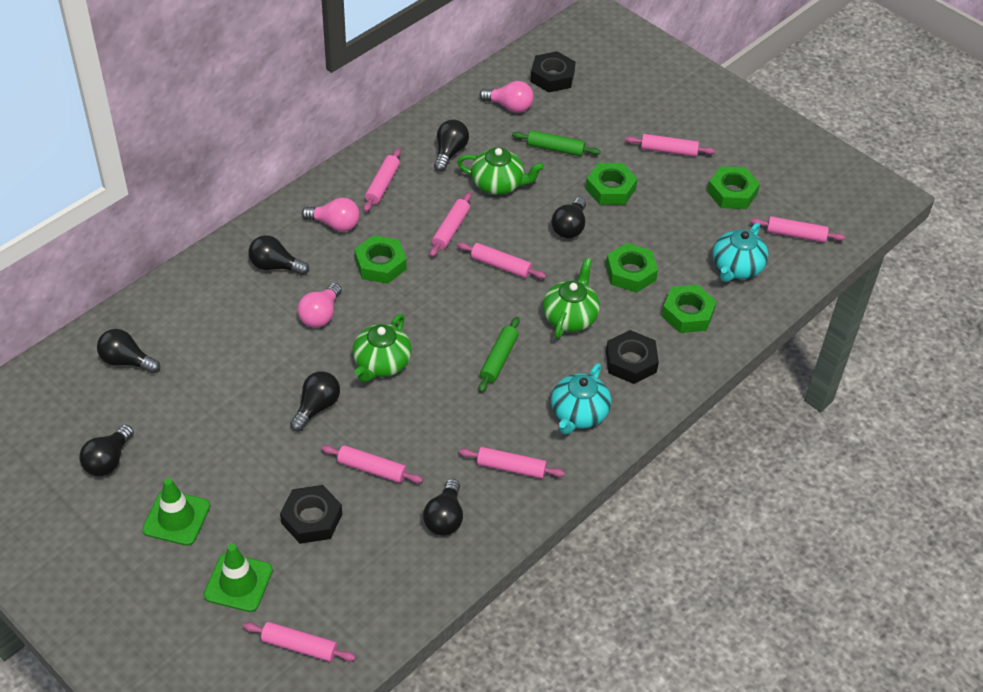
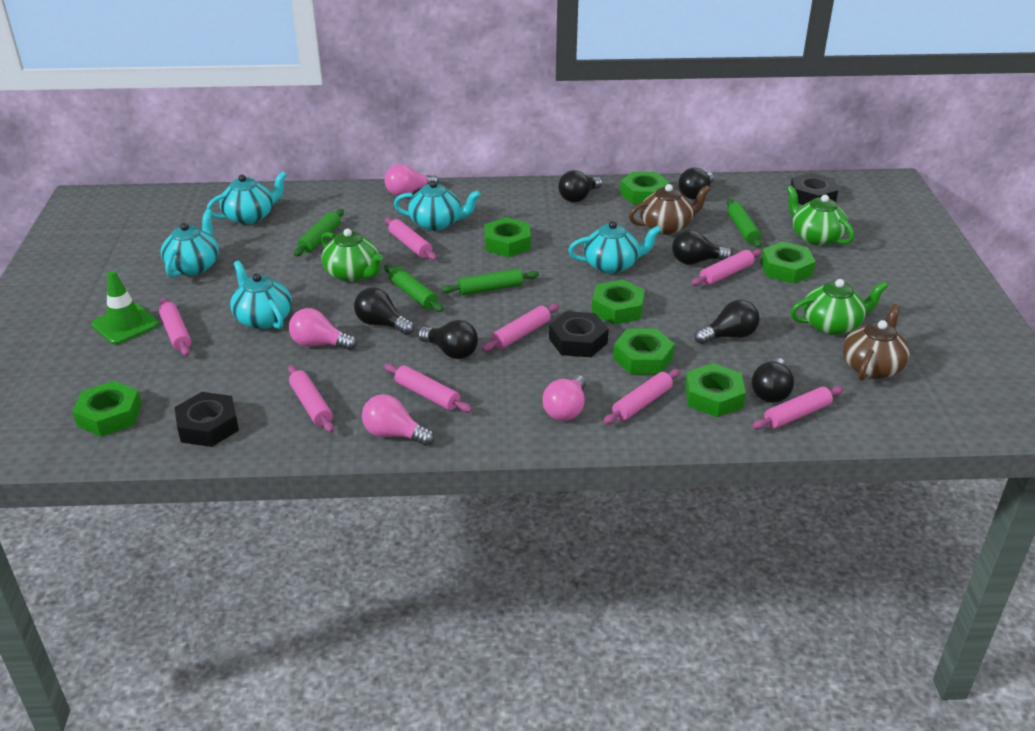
brown teapot: none = 0 -> [629,184,711,235] [843,304,910,381] = 2
green nut: [354,235,407,284] [586,163,637,205] [606,243,658,293] [662,285,717,333] [707,166,760,209] = 5 -> [72,381,142,437] [484,217,531,257] [592,280,645,325] [613,329,675,374] [620,171,670,204] [685,363,746,417] [760,241,816,284] = 7
green rolling pin: [478,317,520,393] [512,130,600,156] = 2 -> [294,209,344,257] [384,264,443,312] [441,269,539,295] [727,199,762,248] = 4
green traffic cone: [142,478,210,546] [204,544,273,612] = 2 -> [91,271,159,345] = 1
pink light bulb: [297,283,342,328] [302,198,360,232] [479,81,534,113] = 3 -> [289,308,357,350] [362,394,434,446] [385,164,439,196] [543,375,586,421] = 4
turquoise teapot: [551,363,611,435] [713,223,768,282] = 2 -> [160,209,219,278] [207,172,287,225] [230,261,292,329] [394,180,481,231] [568,221,661,274] = 5

